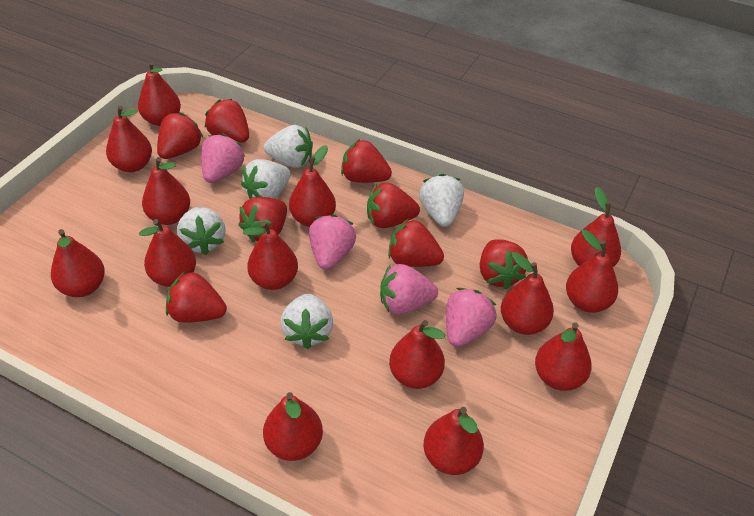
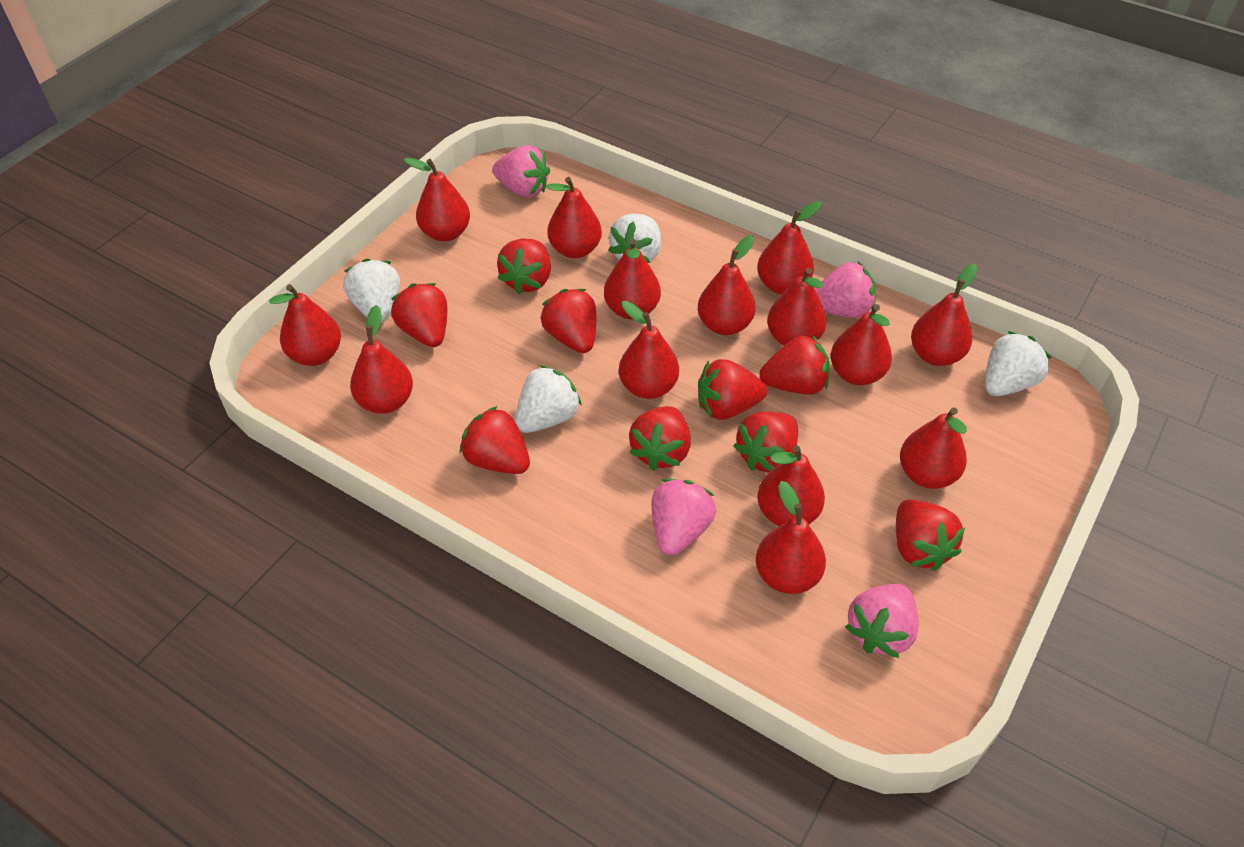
red strawberry: [157,112,203,159] [166,270,227,323] [205,99,249,143] [238,197,287,242] [341,139,392,183] [367,183,420,228] [388,218,444,267] [480,239,528,290] = 8 -> [391,283,447,347] [460,406,530,474] [497,239,551,295] [541,289,596,353] [629,406,691,471] [698,359,767,420] [733,411,798,472] [759,335,830,395] [896,499,965,571] = 9
white strawberry: [177,207,225,255] [241,159,291,199] [264,125,313,168] [281,294,333,349] [419,174,464,227] = 5 -> [343,259,400,323] [515,365,582,433] [608,214,661,263] [985,331,1051,396] = 4

